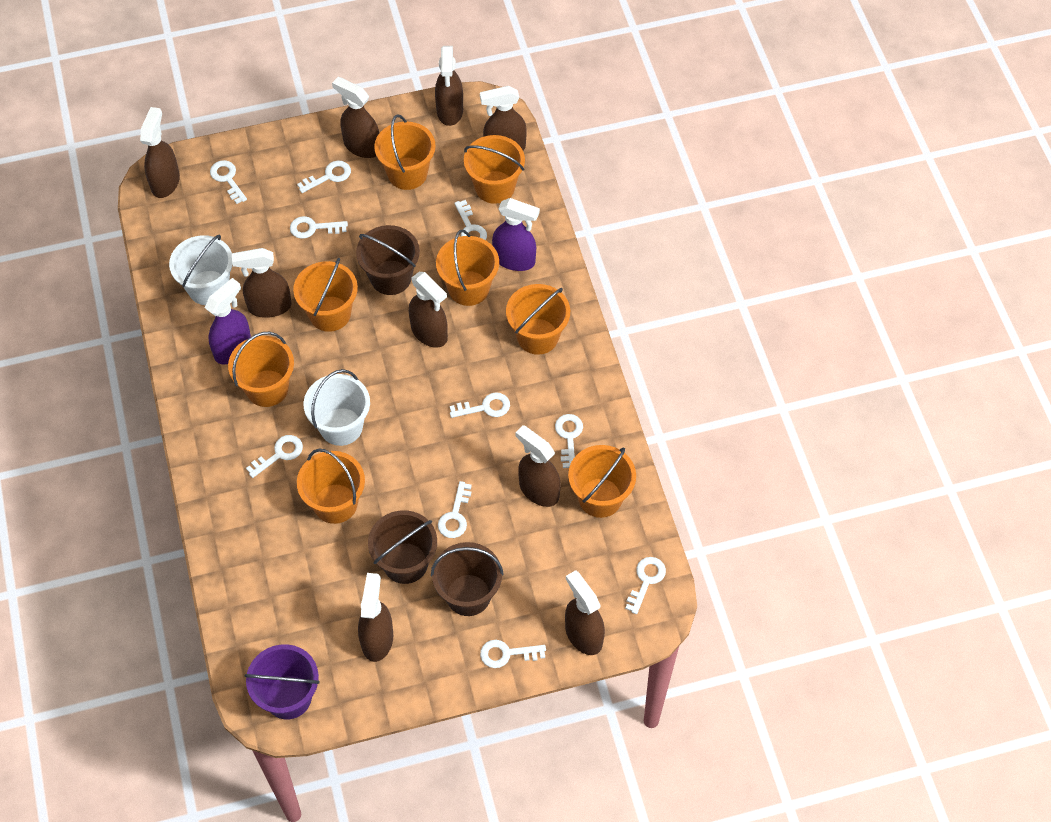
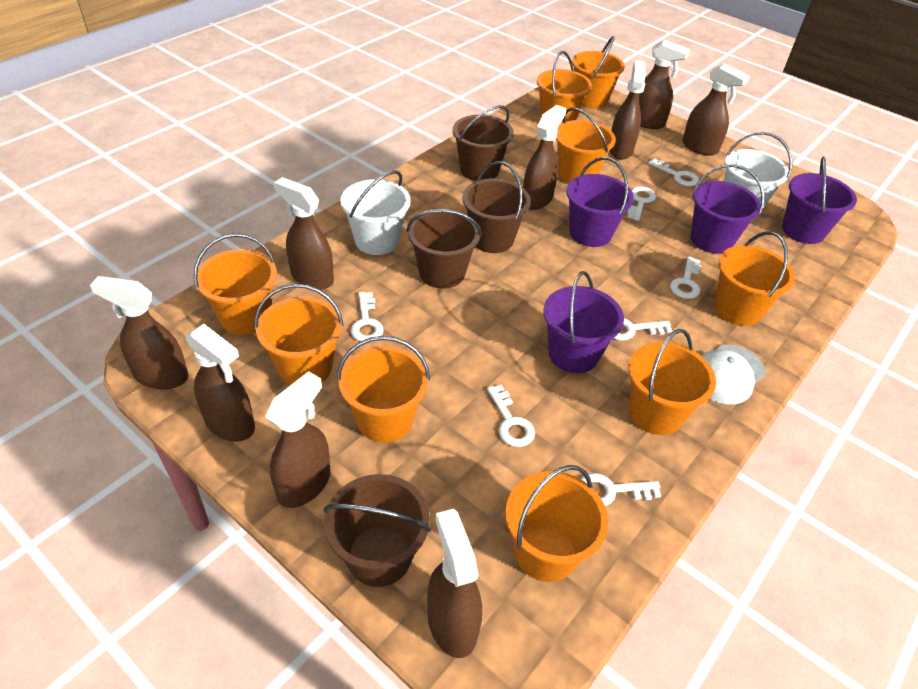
brown bucket: [356,225,420,295] [368,510,437,584] [431,542,504,616] = 3 -> [324,474,431,587] [406,209,482,288] [453,105,514,181] [462,161,531,253] = 4
orange bucket: [228,332,294,407] [293,258,358,332] [297,449,365,524] [374,115,436,190] [436,230,499,306] [464,135,525,204] [506,284,570,355] [568,445,636,518] = 8 -> [194,233,277,335] [255,284,344,385] [337,336,430,443] [505,465,608,582] [537,51,592,124] [556,107,616,184] [572,36,625,109] [629,329,716,435] [714,232,795,326] = 9
purple bucket: [245,644,320,719] = 1 -> [543,271,624,373] [566,157,634,247] [690,164,764,254] [782,157,857,244] = 4
purple spray bottle: [205,278,251,364] [492,198,540,271] = 2 -> none = 0
white cap: none = 0 -> [701,345,766,404] = 1
white key: [210,160,247,204] [246,435,303,478] [290,216,348,239] [297,161,351,193] [438,481,472,538] [450,392,510,418] [455,200,487,240] [480,640,546,668] [555,414,583,468] [625,557,666,614] = 10 -> [351,292,384,342] [487,385,535,447] [581,473,661,506] [613,318,672,341] [628,186,656,221] [648,158,699,186] [670,257,701,299] = 7

